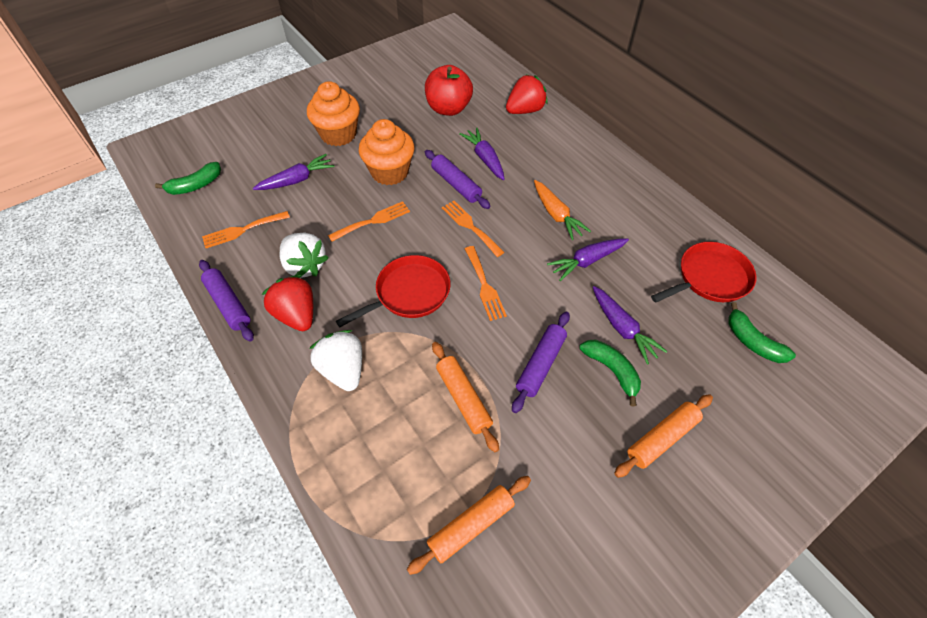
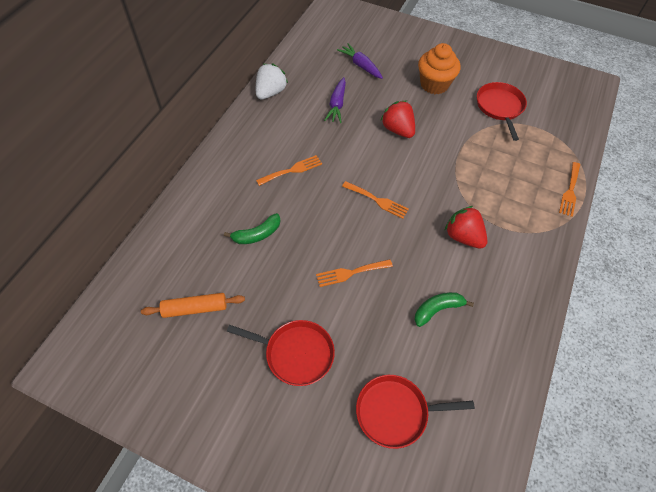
green banana: [155,162,221,195] [579,340,641,407] [729,302,796,363] = 3 -> [224,213,281,244] [414,292,474,327] = 2
orange carrot: [534,180,591,240] = 1 -> none = 0
orange cupcake: [307,81,360,146] [359,119,414,185] = 2 -> [418,43,460,94] = 1
orange rolling pin: [407,476,531,575] [432,342,499,452] [614,394,713,478] = 3 -> [141,293,245,318] = 1
purple carrot: [253,154,334,190] [459,128,505,180] [547,238,629,281] [593,286,668,364] = 4 -> [324,77,346,123] [337,43,383,79] = 2
purple rolling pin: [199,260,254,342] [425,150,490,209] [512,312,570,413] = 3 -> none = 0
red apple: [425,65,473,116] = 1 -> none = 0
red pan: [336,255,450,327] [651,242,756,303] = 2 -> [227,320,335,386] [356,375,475,449] [477,82,527,141] = 3
white strawberry: [280,233,329,278] [309,330,362,391] = 2 -> [256,63,288,99] = 1

